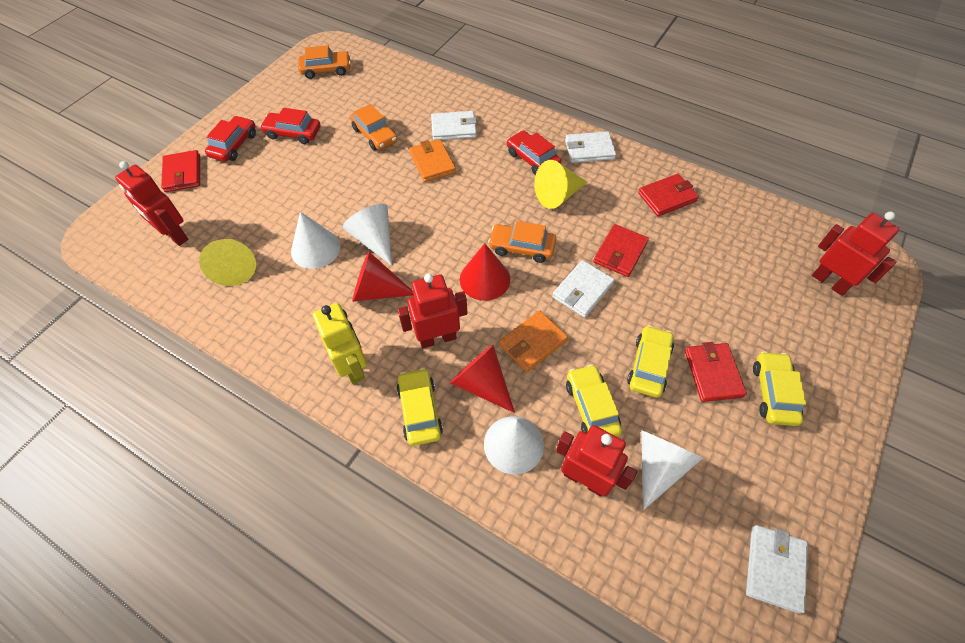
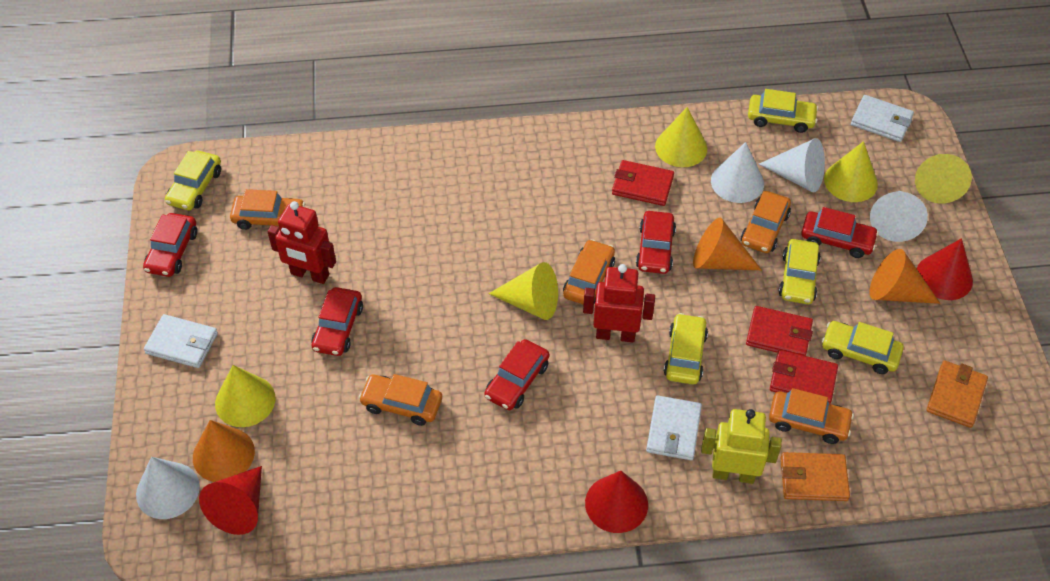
orange car: [298,45,351,79] [350,104,397,151] [488,221,556,263] = 3 -> [230,189,305,230] [359,374,442,426] [563,239,615,305] [741,191,791,253] [769,388,854,444] = 5
orange cone: none = 0 -> [193,420,255,482] [693,218,761,270] [870,249,940,304] = 3
red car: [205,116,256,162] [260,108,321,144] [507,130,561,175] = 3 -> [143,213,197,277] [311,287,363,356] [484,339,549,411] [636,211,676,274] [801,207,879,258] = 5
red robot: [115,161,188,246] [397,274,467,348] [556,425,637,496] [812,212,899,296] = 4 -> [267,201,336,284] [583,264,655,342] = 2
red wallet: [161,150,200,192] [593,224,649,277] [638,174,699,216] [685,342,747,402] = 4 -> [612,160,674,206] [746,306,813,356] [770,350,838,404] = 3
white wallet: [431,111,477,140] [552,260,614,318] [565,131,616,163] [746,525,808,614] = 4 -> [144,314,218,368] [646,395,702,460] [851,95,914,142] = 3
yellow car: [396,368,443,446] [566,364,622,437] [627,325,674,398] [753,351,806,426] = 4 -> [165,150,221,210] [664,313,708,384] [748,89,818,133] [778,239,821,304] [822,321,904,374] = 5
yellow cone: [199,238,256,286] [534,160,588,209] = 2 -> [215,365,276,427] [489,262,558,320] [655,107,707,167] [824,141,878,202] [915,154,972,204] = 5

